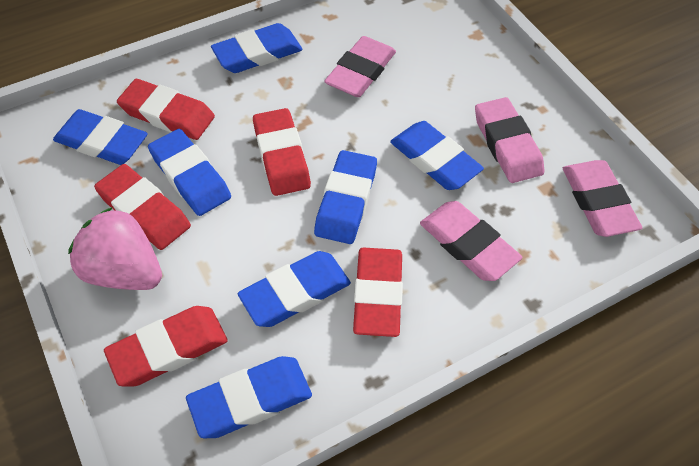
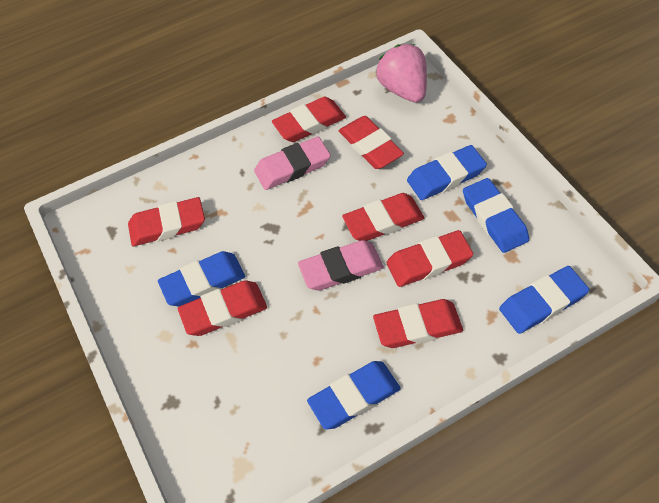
blue eraser: [53,109,148,165] [148,129,231,216] [186,356,312,438] [211,23,303,73] [238,251,351,327] [314,150,377,244] [390,121,484,190] = 7 -> [158,251,245,306] [307,361,401,430] [407,145,487,200] [463,178,529,253] [499,266,589,334] = 5
pink eraser: [324,36,396,97] [420,201,522,281] [475,97,545,183] [563,160,642,237] = 4 -> [254,136,331,190] [298,240,384,291] = 2
red eraser: [94,164,191,250] [104,306,228,386] [117,79,215,140] [253,108,311,196] [353,247,403,337] = 5 -> [128,197,205,246] [178,280,267,336] [272,97,346,142] [339,116,404,169] [342,193,424,241] [373,299,463,348] [386,230,473,287] = 7

